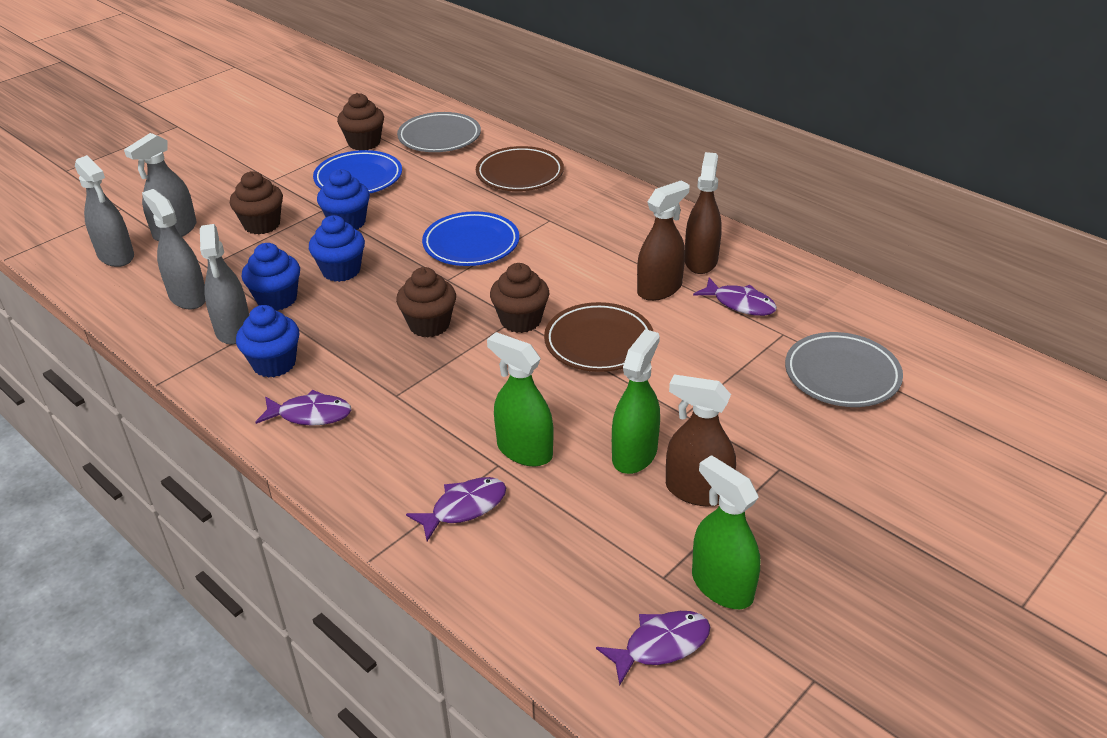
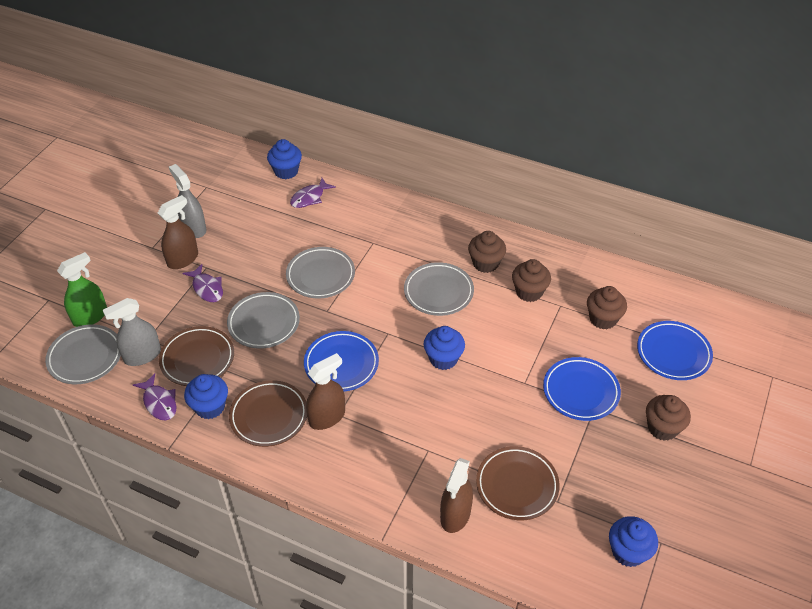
blue plate: [313,150,402,194] [422,211,519,266] = 2 -> [304,331,379,391] [543,357,621,421] [637,321,713,380] = 3
brown plate: [476,146,564,191] [544,302,654,372] = 2 -> [159,326,234,386] [229,380,307,447] [476,446,560,520] = 3
green spray bottle: [487,332,554,466] [612,329,660,474] [692,455,760,609] = 3 -> [57,252,107,327] = 1
grey plate: [397,112,481,152] [785,332,903,407] = 2 -> [45,324,121,384] [227,292,300,349] [286,247,355,298] [404,262,474,316] = 4
grey spray bottle: [75,155,134,267] [124,133,197,241] [142,189,206,309] [200,224,249,345] = 4 -> [103,298,161,366] [169,164,206,238] = 2
purple fish: [256,390,351,425] [406,477,506,541] [596,611,710,686] [693,278,777,316] = 4 -> [133,373,176,420] [183,264,223,302] [290,178,336,208] = 3

